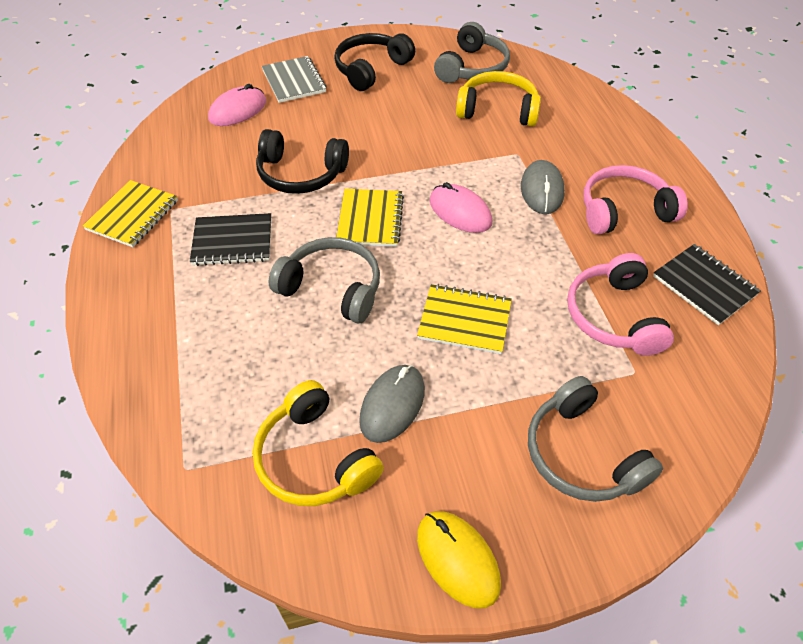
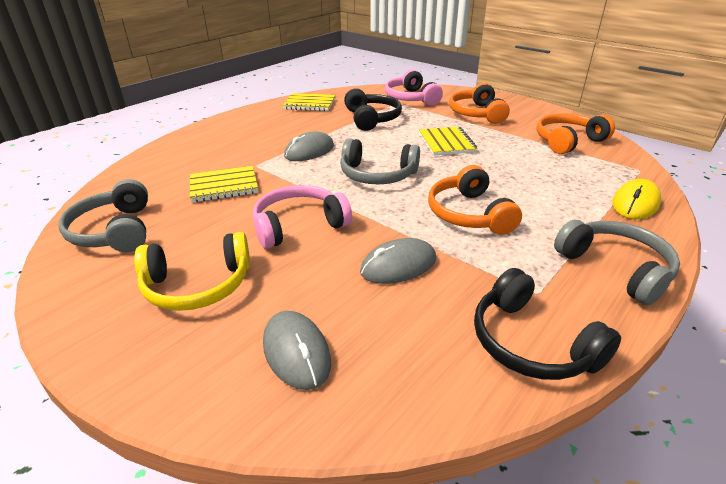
black notebook: [190,213,271,266] [653,244,761,325] = 2 -> none = 0
grey mouse: [359,365,425,443] [521,160,565,214] = 2 -> [263,311,331,390] [284,131,334,161] [360,238,436,284] = 3
grey notebook: [262,56,327,103] = 1 -> none = 0
orange headphones: none = 0 -> [428,165,522,235] [449,83,510,124] [536,113,615,154] = 3
pink mouse: [208,84,266,126] [429,182,492,233] = 2 -> none = 0
yellow headphones: [253,380,384,506] [456,71,541,126] = 2 -> [134,232,250,311] = 1

